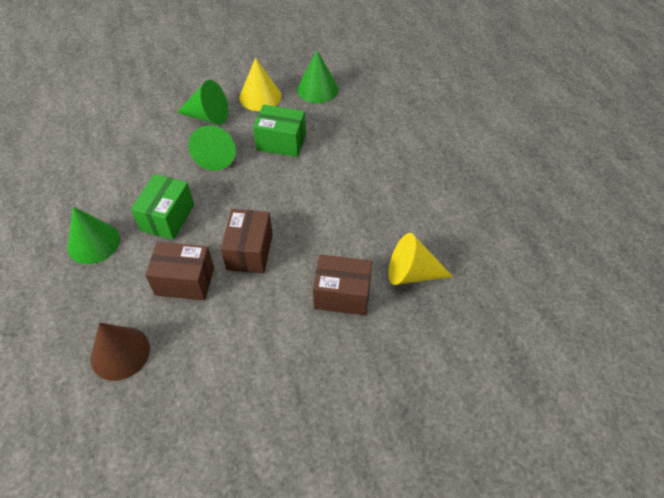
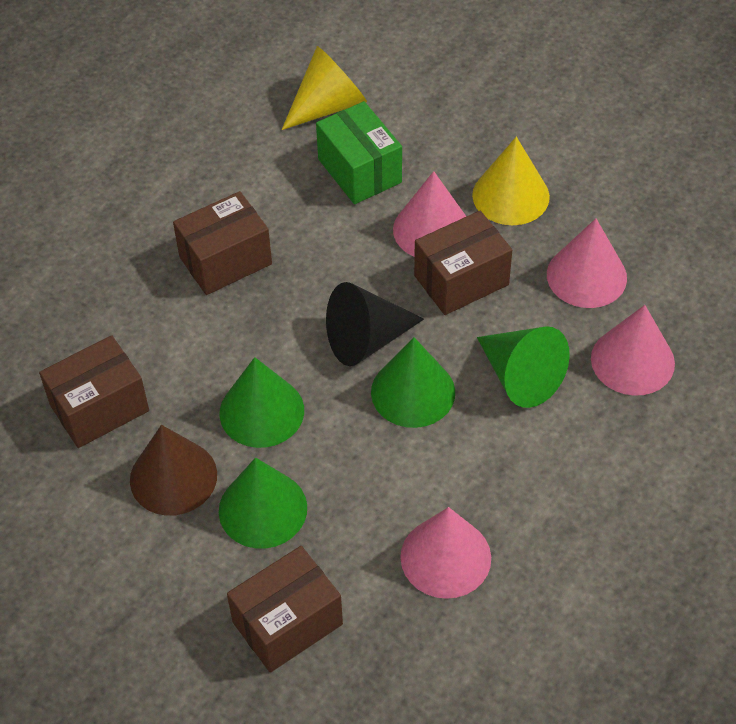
black cone: none = 0 -> [326,282,424,366] = 1
brown box: [145,242,214,300] [221,209,273,274] [313,255,372,315] = 3 -> [39,335,149,448] [173,191,272,295] [227,546,343,673] [414,211,512,315] = 4
green box: [131,174,194,240] [253,105,306,157] = 2 -> [316,101,402,204] = 1
pink cone: none = 0 -> [393,171,466,257] [400,507,491,599] [547,218,627,308] [591,305,675,396] = 4

